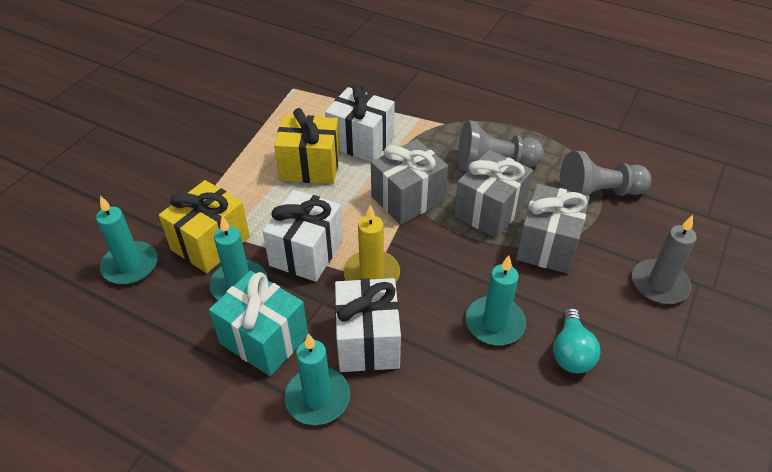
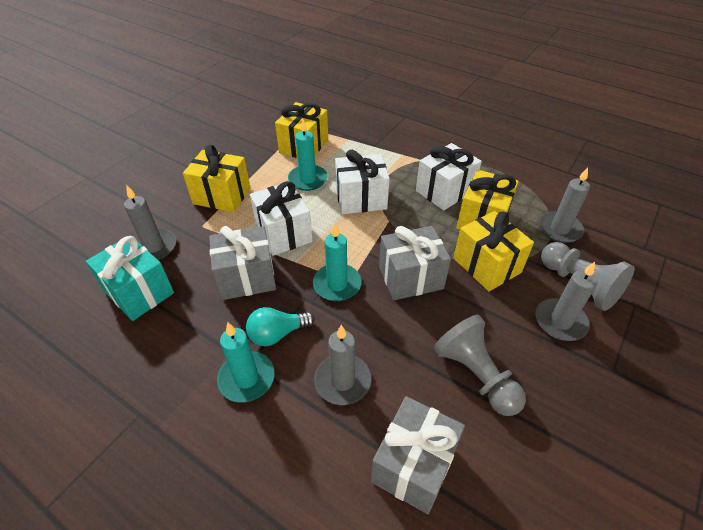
grey candle: [632,215,697,304] = 1 -> [124,186,176,260] [314,325,371,405] [535,262,597,341] [539,168,590,243] = 4
turquoise candle: [96,195,158,284] [210,216,268,300] [284,333,350,425] [466,255,526,345] = 4 -> [217,322,275,403] [288,119,328,191] [313,224,361,301] = 3
yellow candle: [343,205,400,282] = 1 -> none = 0
yellow gift: [159,180,250,273] [274,108,340,184] = 2 -> [183,145,251,212] [275,102,328,158] [454,211,534,291] [456,170,519,230] = 4

